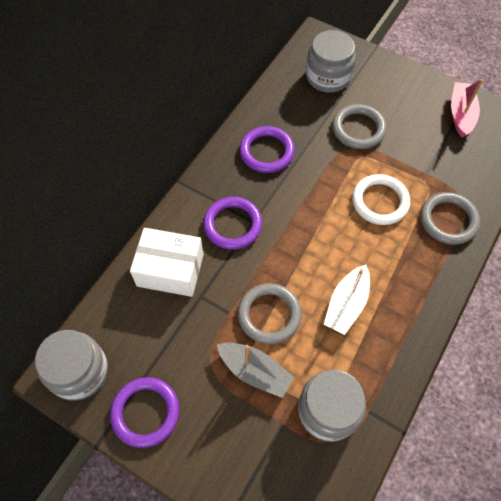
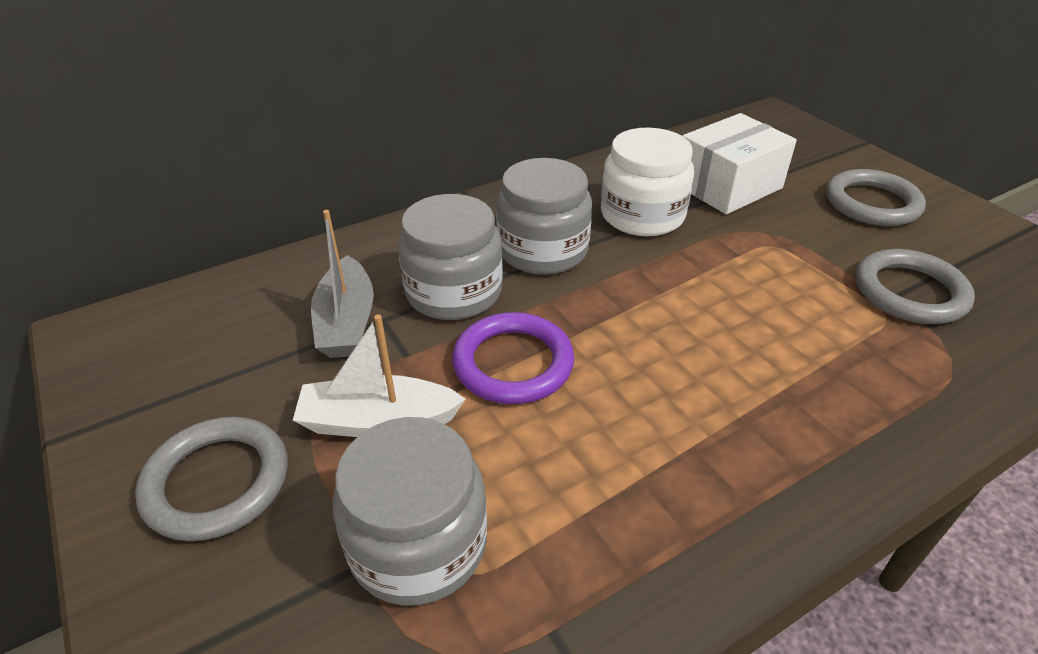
pink boat: [451,79,483,137] = 1 -> none = 0
purple ring: [110,377,179,448] [203,197,262,250] [240,126,295,173] = 3 -> [452,312,574,404] = 1
white jar: none = 0 -> [601,128,694,236] = 1
white ring: [352,174,410,225] = 1 -> none = 0

